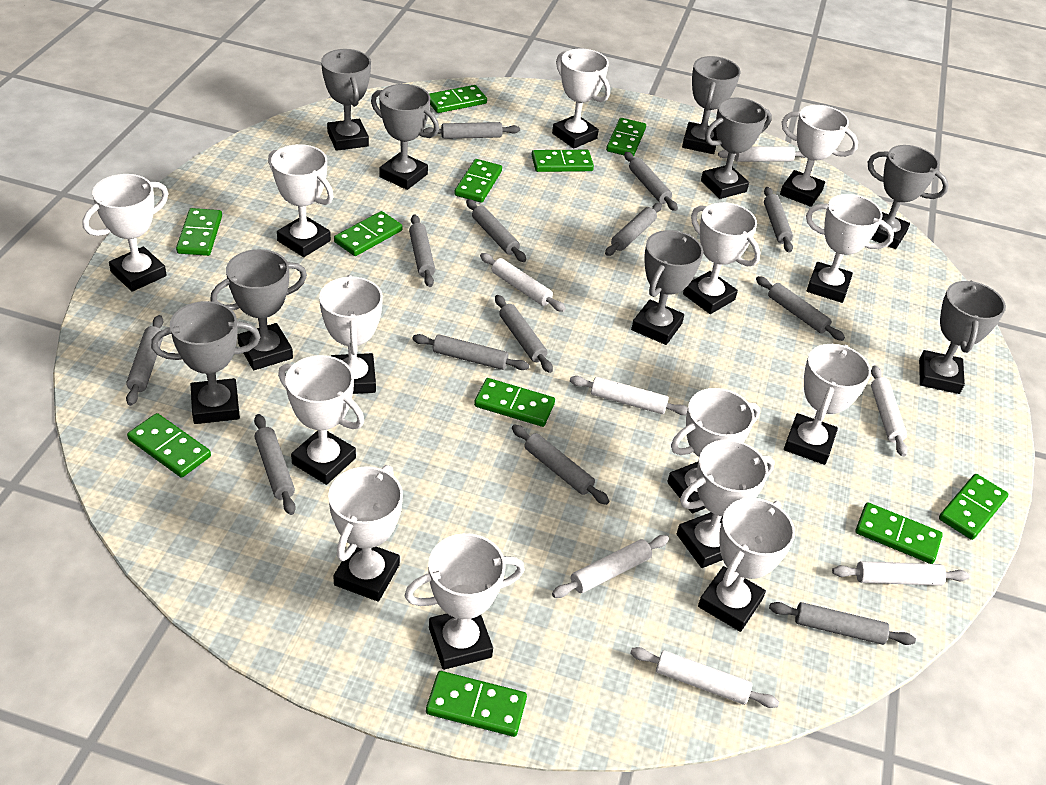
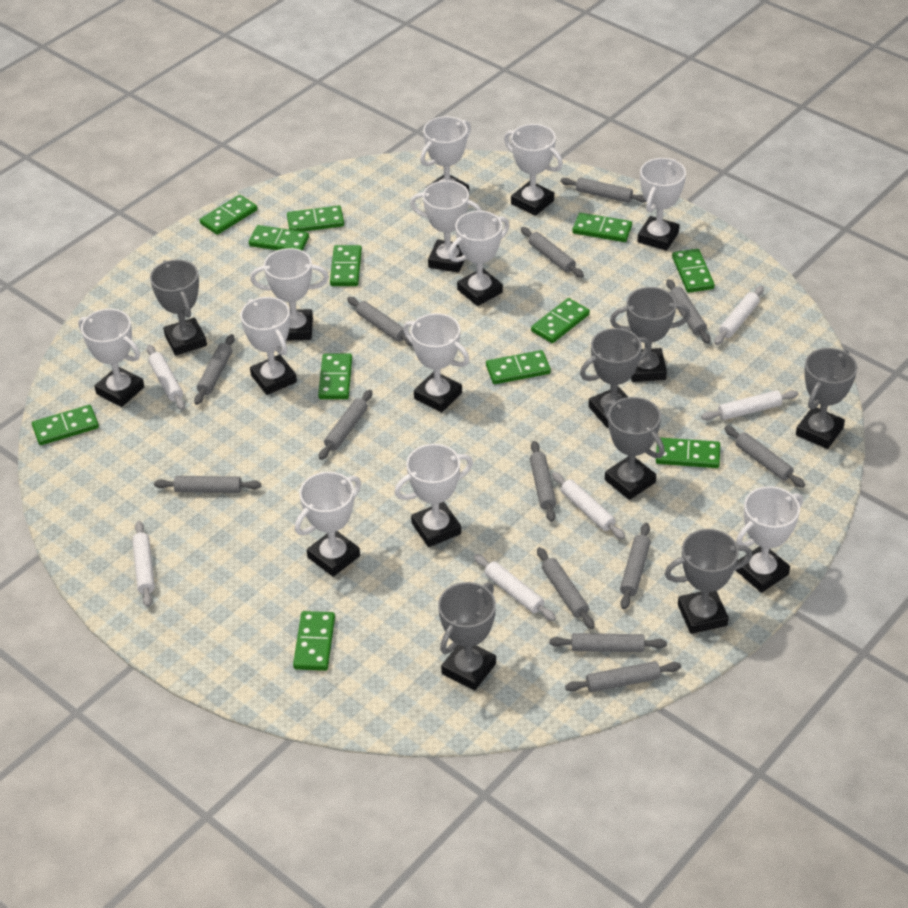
green domino: [127,413,211,478] [176,208,222,256] [334,211,402,256] [426,671,527,737] [429,85,487,113] [454,159,502,203] [474,378,555,427] [532,150,594,172] [606,118,646,157] [856,502,943,564] [939,474,1008,540] = 11 -> [32,405,99,445] [200,195,257,235] [249,225,309,251] [287,205,344,232] [293,611,335,671] [318,354,352,399] [330,245,362,286] [486,350,551,384] [531,298,590,343] [573,213,632,242] [656,437,720,468] [672,249,715,293] = 12
grey trophy: [151,301,260,424] [210,249,307,370] [321,49,371,151] [371,84,439,190] [631,230,703,345] [682,56,740,154] [701,98,772,199] [868,145,949,249] [919,281,1006,394] = 9 -> [150,260,207,356] [438,582,496,691] [580,328,651,428] [603,397,665,500] [610,287,690,382] [665,529,752,634] [796,348,857,449] = 7
white rolling pin: [480,253,566,312] [552,535,669,598] [570,376,688,415] [630,647,779,708] [718,146,806,162] [832,561,970,586] [871,365,908,457] = 7 -> [132,521,155,607] [147,345,185,410] [474,554,556,621] [552,472,625,539] [701,390,798,420] [714,286,764,345] = 6
white trophy: [82,174,168,292] [268,144,334,257] [278,355,364,485] [319,275,383,394] [328,465,403,601] [404,533,525,670] [552,49,610,148] [667,388,760,513] [677,439,775,568] [683,202,760,314] [698,498,795,632] [780,105,858,207] [784,344,871,465] [806,194,894,303] = 14 -> [78,309,144,407] [240,297,297,395] [250,248,329,341] [295,472,361,577] [394,444,473,547] [403,313,469,413] [410,180,482,273] [420,116,471,191] [448,211,509,306] [504,124,563,216] [637,158,686,251] [735,486,803,593] = 12

